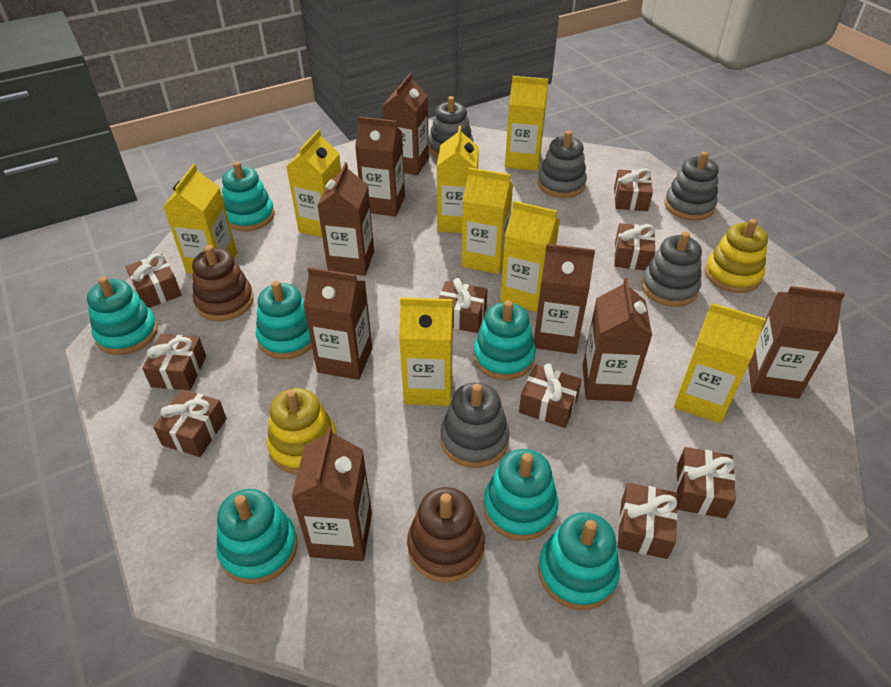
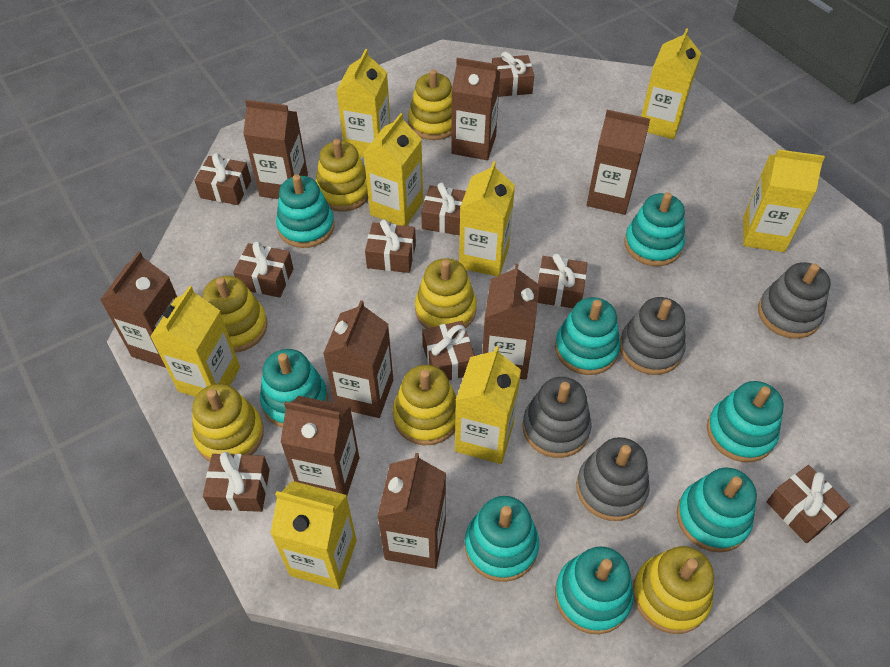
brown stacking toy: [192,245,254,321] [407,487,485,583] = 2 -> none = 0
grey stacking toy: [429,96,473,158] [440,382,509,468] [538,131,587,198] [641,232,702,307] [664,151,719,220] = 5 -> [522,377,592,458] [576,437,650,521] [620,297,686,375] [758,262,831,339] = 4
turquoise stacking toy: [87,277,158,355] [216,489,298,584] [222,161,275,231] [256,281,312,359] [473,300,536,380] [483,449,558,541] [538,512,620,610] = 7 -> [260,349,328,428] [276,174,335,248] [465,496,539,582] [555,297,620,375] [555,546,634,634] [624,192,685,266] [677,468,757,553] [707,381,784,462] = 8
yellow stacking toy: [267,388,337,474] [705,219,768,293] = 2 -> [192,384,264,461] [203,276,268,352] [316,139,368,212] [393,365,456,445] [408,69,452,140] [415,258,477,329] [633,546,714,634] = 7

